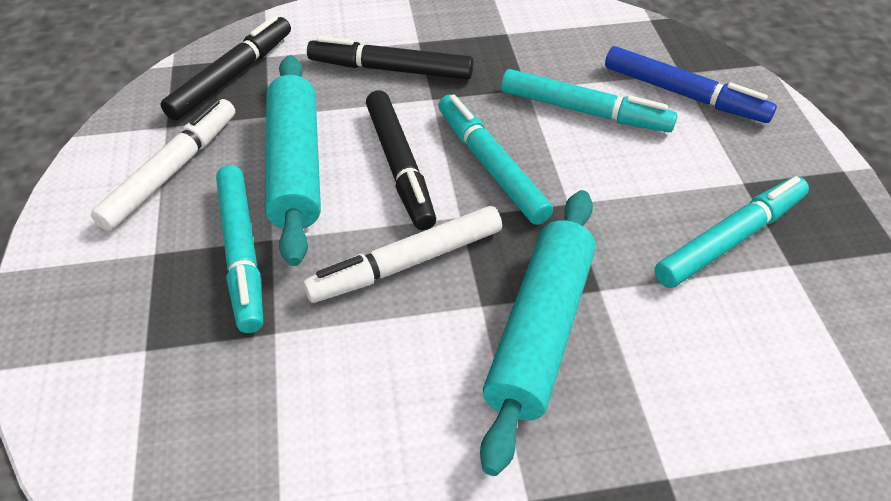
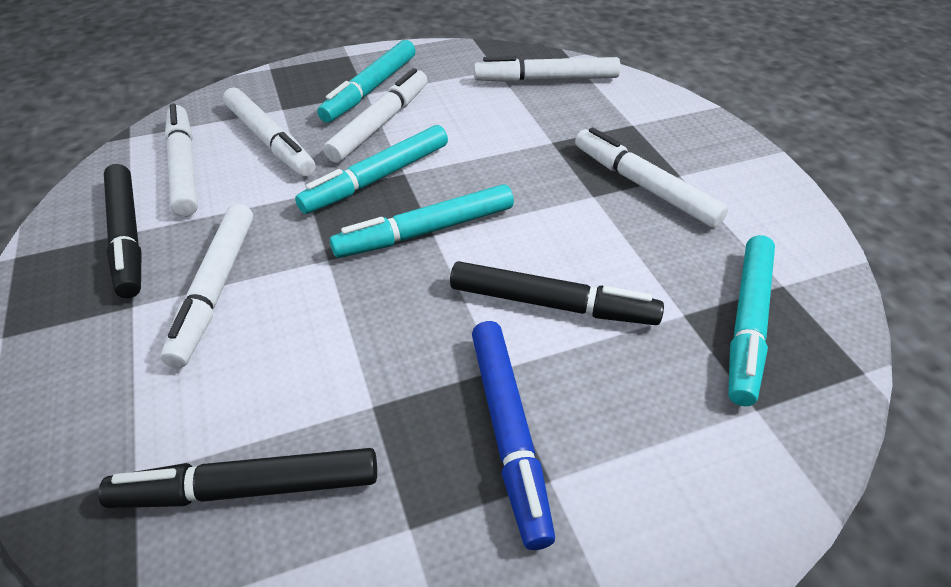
turquoise rolling pin: [265,55,321,266] [480,190,596,476] = 2 -> none = 0
white marker: [91,99,235,231] [303,206,502,303] = 2 -> [160,203,253,368] [165,104,198,217] [223,88,315,177] [323,68,427,163] [474,56,621,82] [575,127,728,228] = 6

